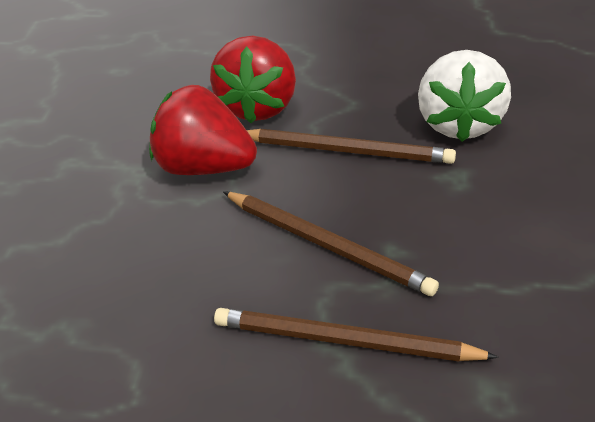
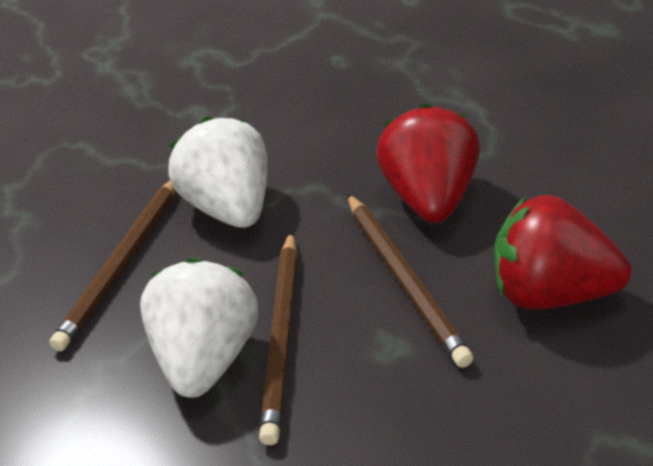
white strawberry: [418,50,511,142] = 1 -> [140,258,258,398] [168,117,267,228] = 2

